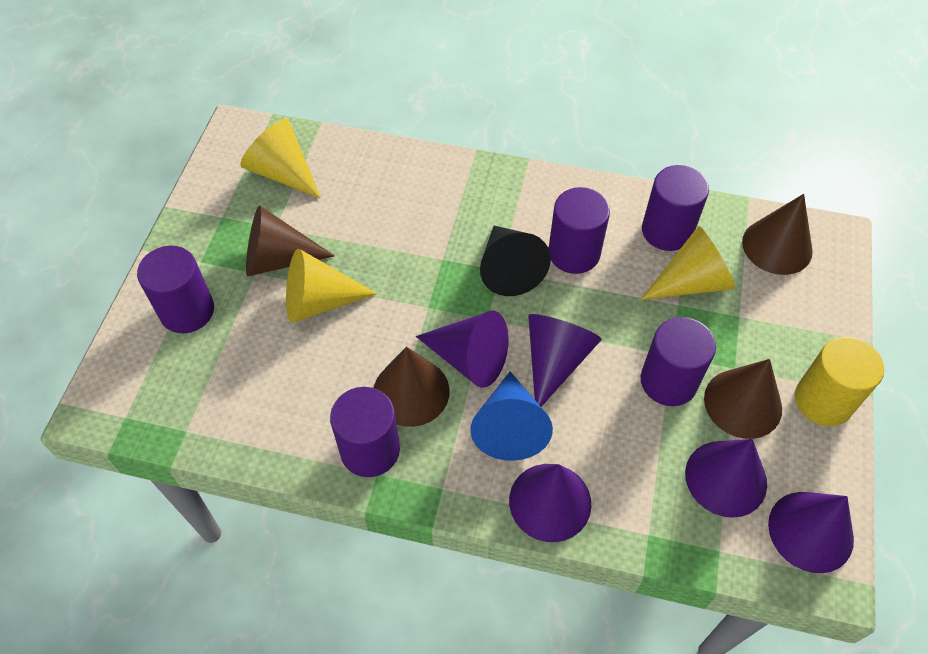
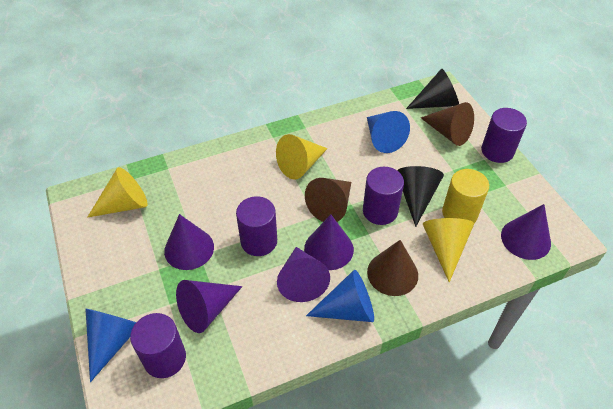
black cone: [480,226,551,296] = 1 -> [397,166,444,227] [406,68,459,109] = 2
blue cone: [470,371,553,461] = 1 -> [85,309,136,382] [306,270,374,322] [367,111,410,153] = 3
brown cone: [246,205,335,276] [374,347,450,427] [704,359,782,439] [742,194,813,275] = 4 -> [305,178,351,222] [367,240,418,296] [421,102,474,146] = 3
purple cylinder: [137,246,214,333] [330,387,400,477] [549,187,610,274] [641,317,716,406] [642,165,709,251] = 5 -> [130,313,186,378] [236,196,277,256] [363,167,404,225] [481,108,527,163] = 4

